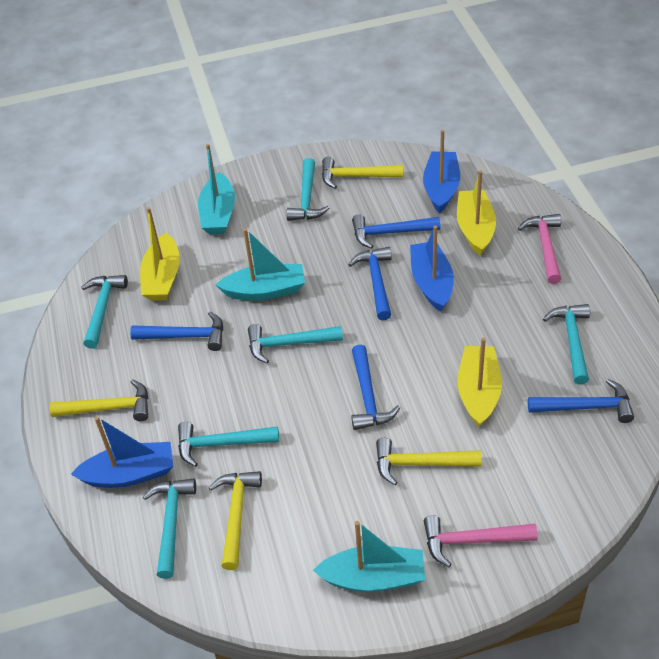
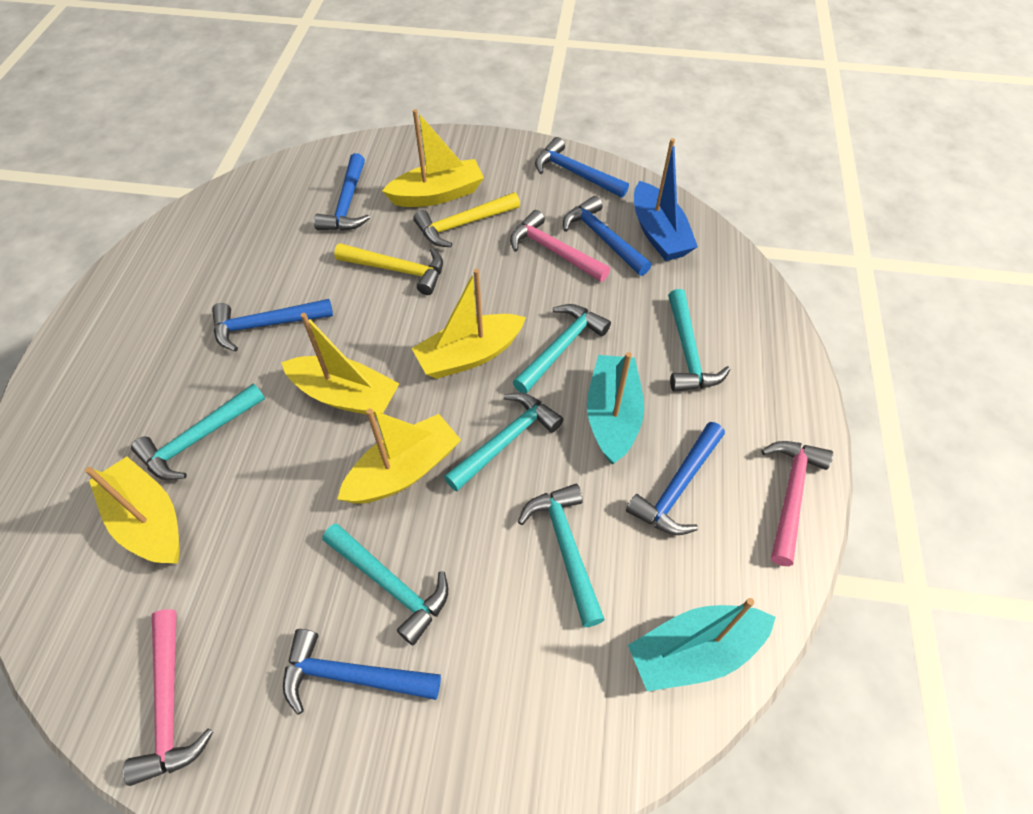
blue boat: [71,417,173,488] [410,226,454,312] [423,130,460,213] = 3 -> [634,138,698,261] = 1
blue hammer: [130,312,223,351] [348,247,392,320] [351,345,400,430] [352,215,440,249] [528,379,634,423] = 5 -> [212,299,333,352] [283,629,441,715] [314,153,370,231] [535,137,629,198] [563,196,652,276] [626,422,725,535] = 6
pink hammer: [424,515,538,567] [518,214,561,284] = 2 -> [123,609,213,786] [510,210,610,282] [762,441,833,566] = 3
turquoise boat: [198,144,235,235] [216,228,305,301] [313,521,425,592] = 3 -> [587,352,644,464] [628,598,776,691] = 2
yellow boat: [140,207,180,301] [457,170,496,255] [457,337,502,427] = 3 -> [85,457,180,564] [281,313,400,416] [337,408,461,504] [382,109,484,207] [411,269,526,379] = 5
yellow hammer: [50,379,148,421] [209,471,262,570] [322,157,403,189] [376,438,481,485] = 4 -> [334,243,443,295] [413,192,520,247] = 2

